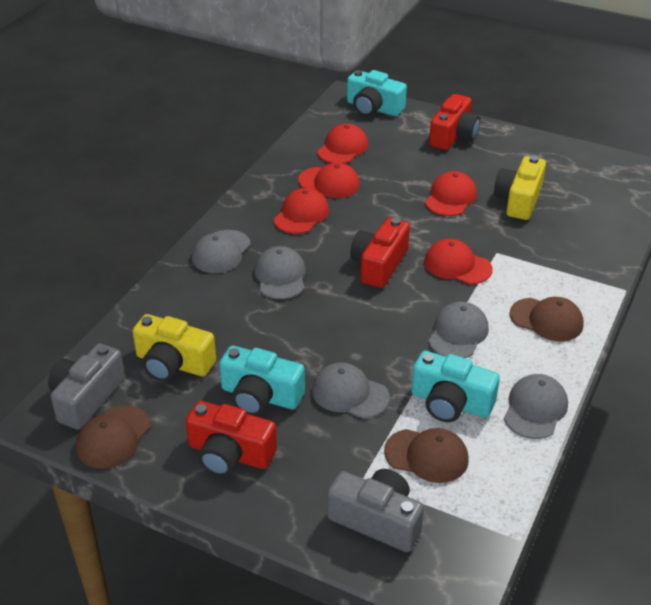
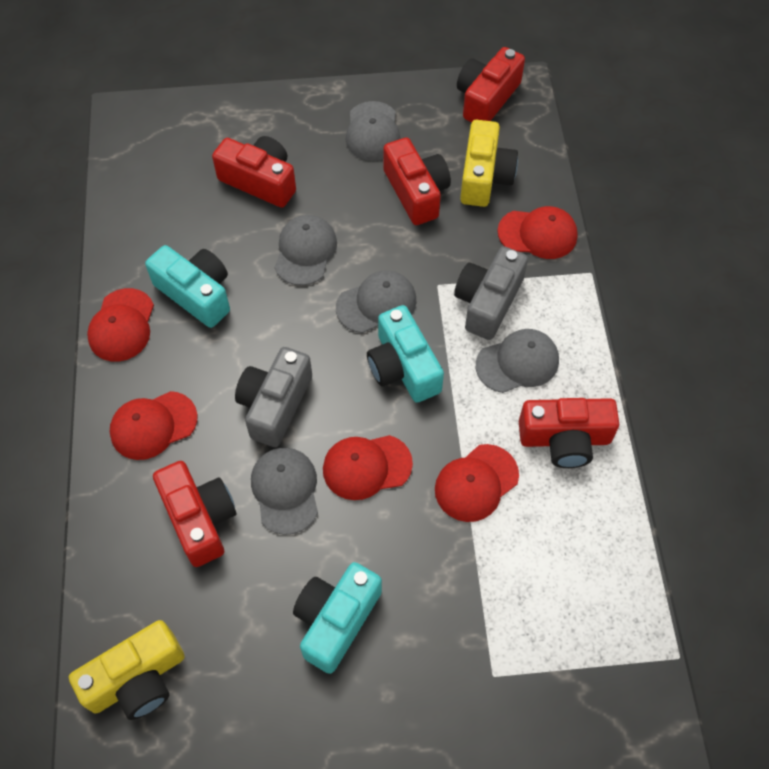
brown cap: [76,405,151,469] [384,428,469,483] [510,297,584,341] = 3 -> none = 0
red camera: [186,401,277,476] [350,218,410,288] [429,94,480,150] = 3 -> [153,461,236,567] [212,136,296,207] [383,137,451,225] [457,47,525,122] [519,398,619,468] = 5

